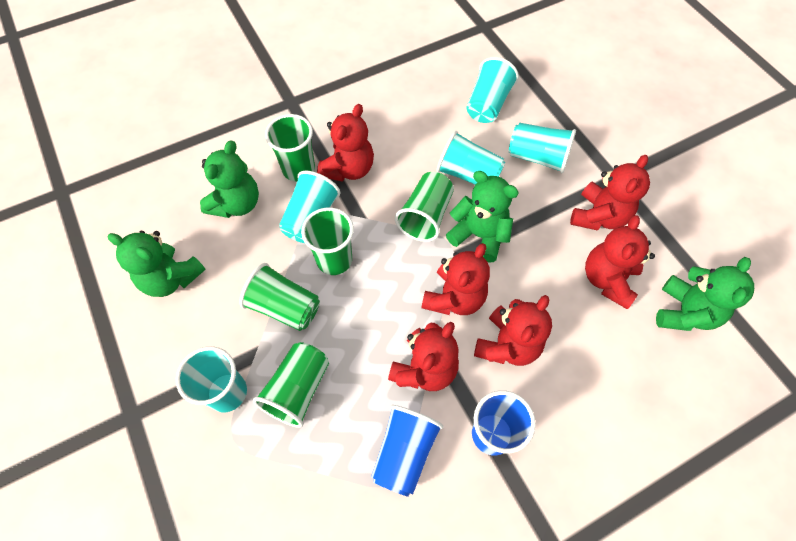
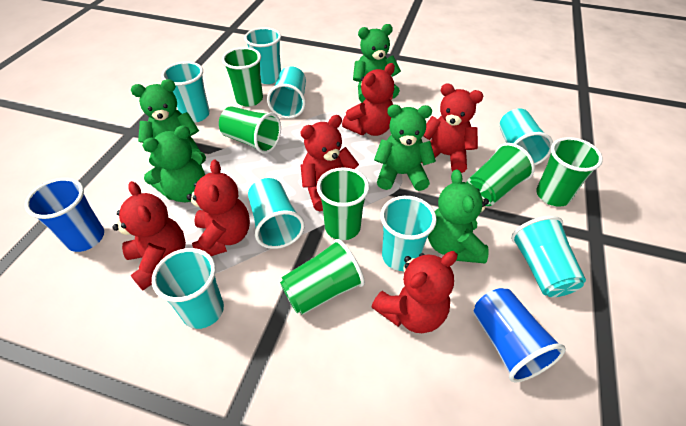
green cup: [239,263,320,331] [253,342,329,428] [265,114,315,182] [301,207,354,275] [395,172,454,242] = 5 -> [219,106,281,154] [222,47,263,107] [280,239,365,315] [317,167,369,240] [466,143,535,206] [536,137,603,207] = 6
green teddy bear: [108,231,206,297] [200,140,259,218] [446,171,519,263] [656,257,754,331] = 4 -> [131,79,200,167] [142,125,206,202] [353,24,401,103] [374,105,436,191] [428,169,489,263] = 5
turquoise cup: [176,346,247,412] [279,171,340,243] [437,131,506,185] [467,57,519,123] [509,123,576,174] = 5 -> [152,248,224,329] [162,61,210,123] [244,27,281,84] [248,178,305,249] [267,66,306,119] [380,196,437,271] [499,108,553,165] [511,216,586,297] = 8

